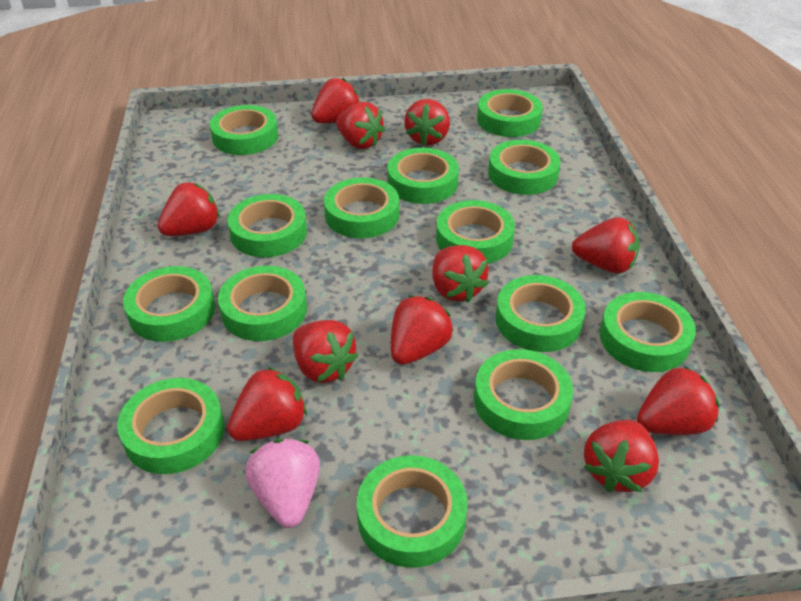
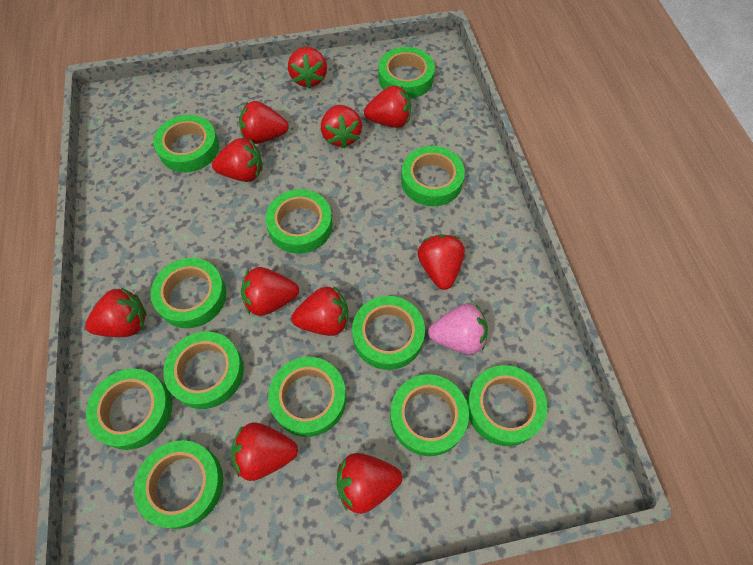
green tape: [117,378,224,474] [123,266,215,342] [210,105,278,155] [218,266,307,341] [228,194,307,258] [324,178,399,238] [357,455,468,568] [387,148,459,204] [436,200,515,264] [474,349,573,440] [477,89,543,137] [488,140,560,195] [495,275,586,352] [600,292,696,372] = 14 -> [86,369,172,450] [134,440,223,529] [151,258,226,328] [154,115,219,173] [163,332,244,409] [266,189,333,254] [268,357,346,437] [352,296,425,370] [378,47,435,99] [390,374,469,456] [401,146,465,206] [466,365,547,446] = 12

